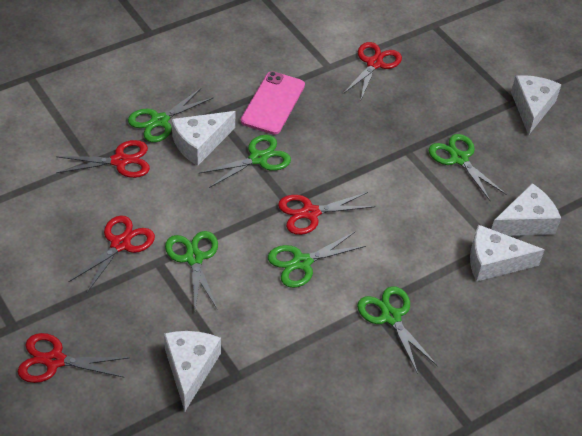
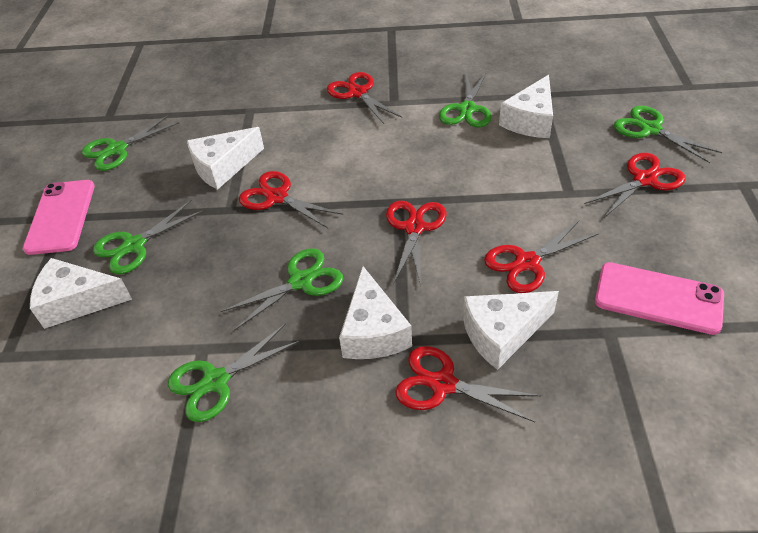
pink phone: [241,71,305,135] = 1 -> [23,180,95,255] [595,262,724,335] = 2
red scissors: [17,333,128,383] [56,140,150,178] [69,216,155,294] [278,192,375,235] [343,42,402,99] = 5 -> [239,171,343,228] [327,72,402,124] [386,201,447,285] [395,346,541,422] [484,220,599,293] [584,153,686,219] = 6

